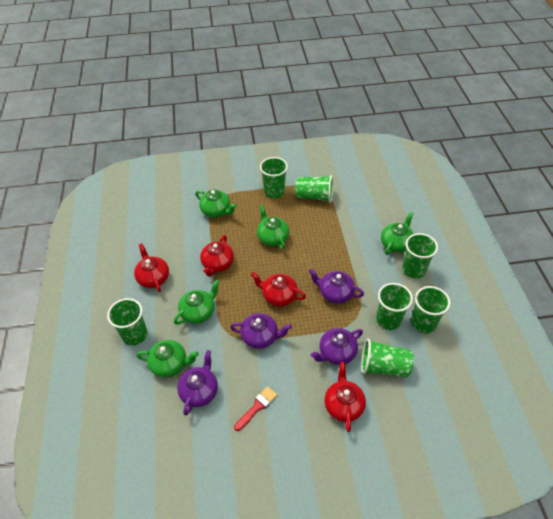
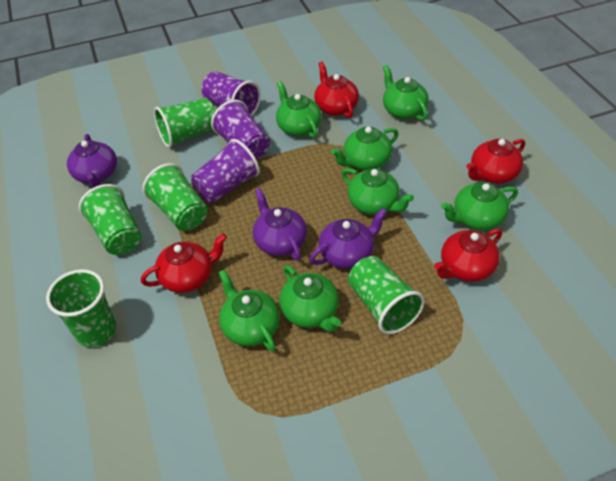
green cup: [107,298,147,346] [260,157,288,198] [295,175,333,203] [361,339,414,377] [376,283,413,330] [402,233,438,278] [411,286,451,333] = 7 -> [46,269,116,348] [79,184,142,255] [142,163,208,231] [154,98,215,148] [348,256,425,334] = 5
green teapot: [137,340,199,378] [174,280,220,325] [195,190,237,217] [257,205,289,249] [381,211,414,255] = 5 -> [219,270,280,351] [276,81,322,138] [280,265,341,332] [331,127,399,170] [342,168,414,215] [383,65,429,121] [441,182,518,230] = 7
purple cup: none = 0 -> [191,139,260,203] [202,71,261,116] [211,100,270,160] = 3
purple teapot: [177,350,218,415] [230,313,292,349] [308,269,364,304] [311,328,363,365] = 4 -> [67,134,117,187] [253,188,307,261] [310,208,387,269] = 3
red brush: [234,386,277,431] = 1 -> none = 0

